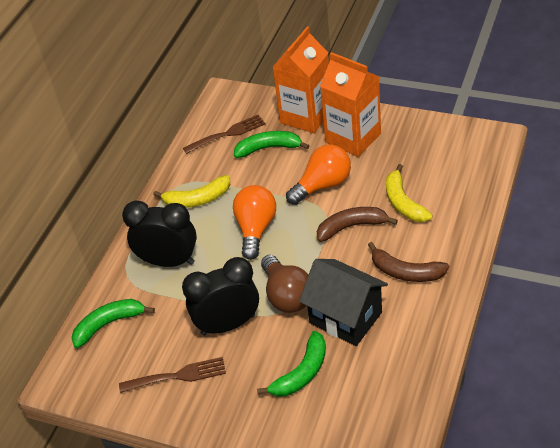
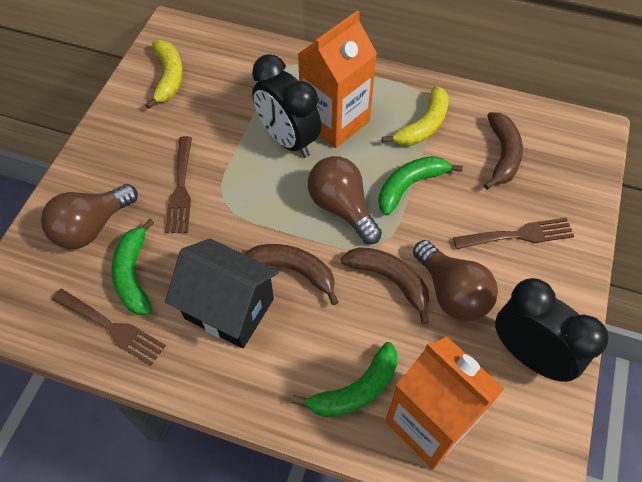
brown banana: [317,207,398,242] [368,242,449,282] = 2 -> [245,244,339,305] [341,247,429,324] [484,112,523,190] = 3
brown fork: [119,357,226,393] [183,114,265,154] = 2 -> [52,288,166,366] [165,136,192,233] [453,218,574,249] = 3
brown light bulb: [261,255,308,313] = 1 -> [41,184,138,249] [308,156,382,244] [413,240,498,321] = 3
orange light bulb: [233,185,276,260] [286,144,351,205] = 2 -> none = 0

